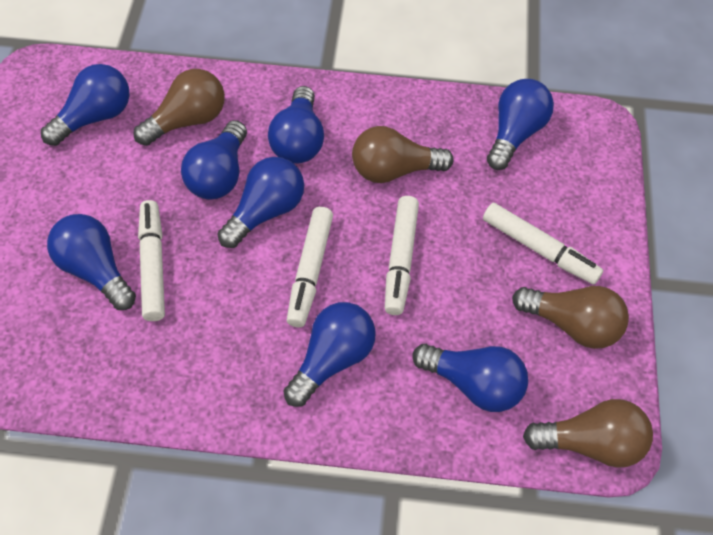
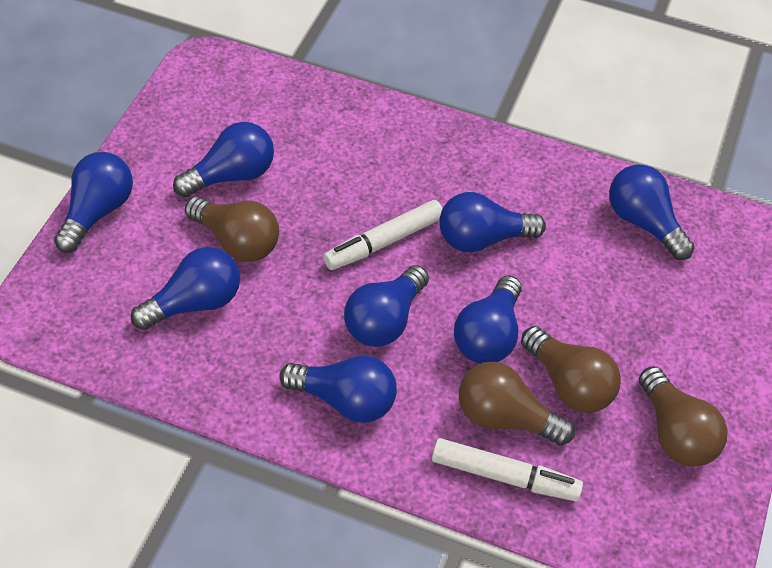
white marker: [138,200,165,321] [287,207,333,327] [385,196,419,315] [483,203,603,284] = 4 -> [323,200,443,270] [432,438,583,501] = 2

